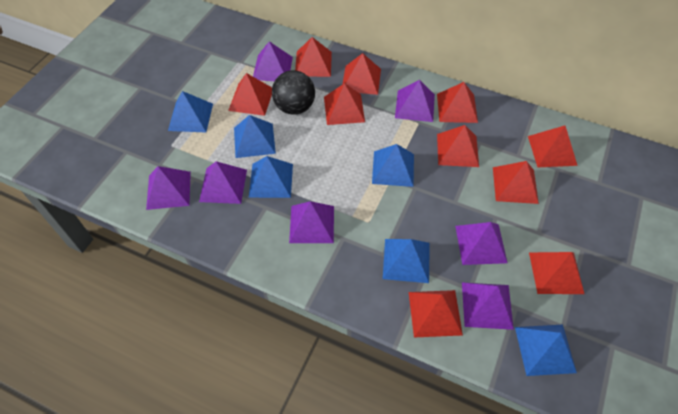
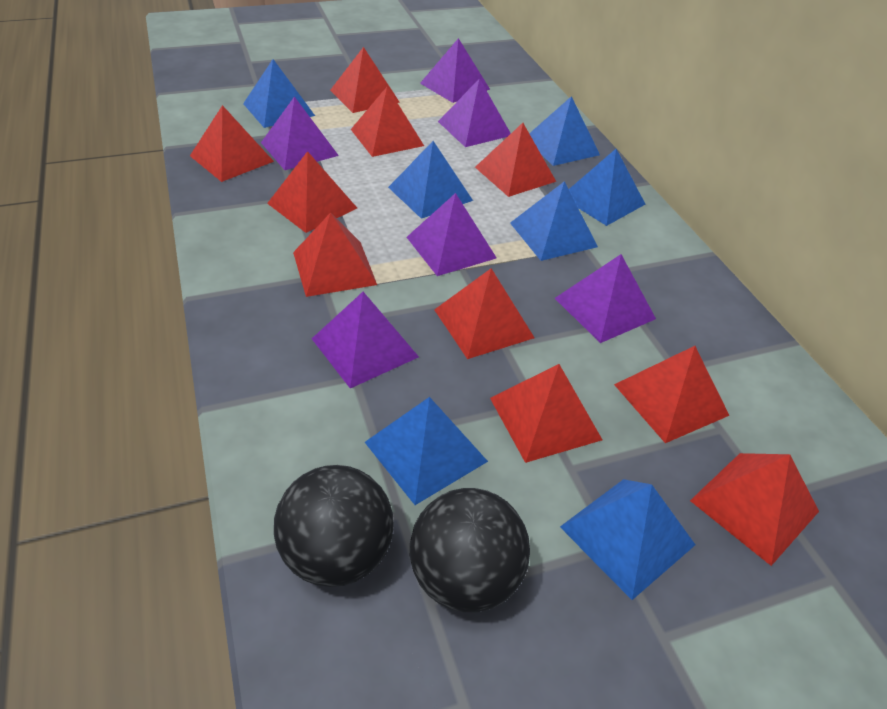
black ball: [272,70,315,115] = 1 -> [274,465,394,587] [410,488,530,613] = 2
blue pyramid: [168,91,213,133] [234,115,276,158] [249,156,293,198] [372,144,414,187] [383,239,430,283] [515,325,577,376] = 6 -> [243,59,315,128] [365,397,488,505] [388,141,473,219] [510,181,598,261] [529,96,600,166] [560,479,695,600] [569,149,645,226] = 7
purple pyramid: [146,166,191,210] [199,161,247,204] [253,41,293,81] [289,201,334,243] [395,80,435,122] [455,222,507,265] [462,283,514,330] = 7 -> [261,97,339,170] [312,292,419,388] [407,193,497,276] [420,38,490,103] [438,78,511,147] [555,254,656,343] = 6

